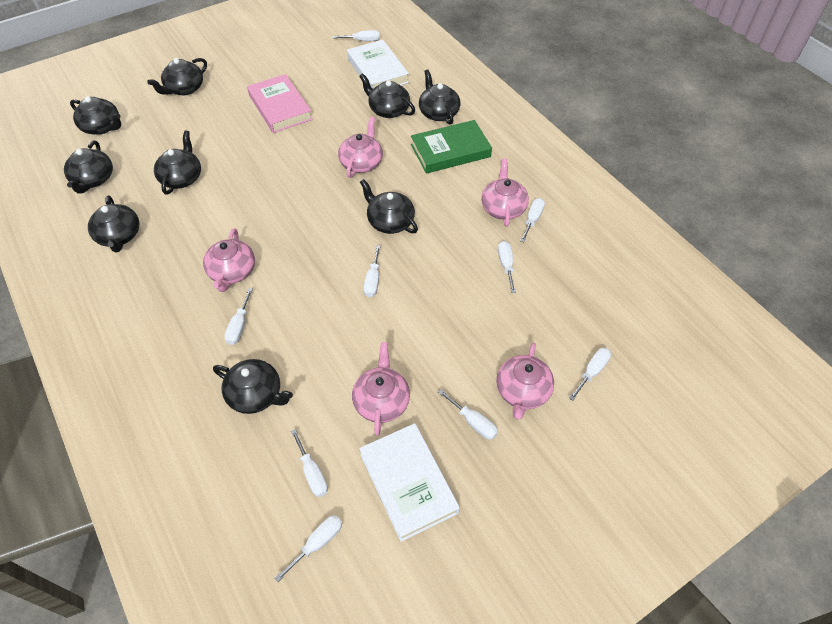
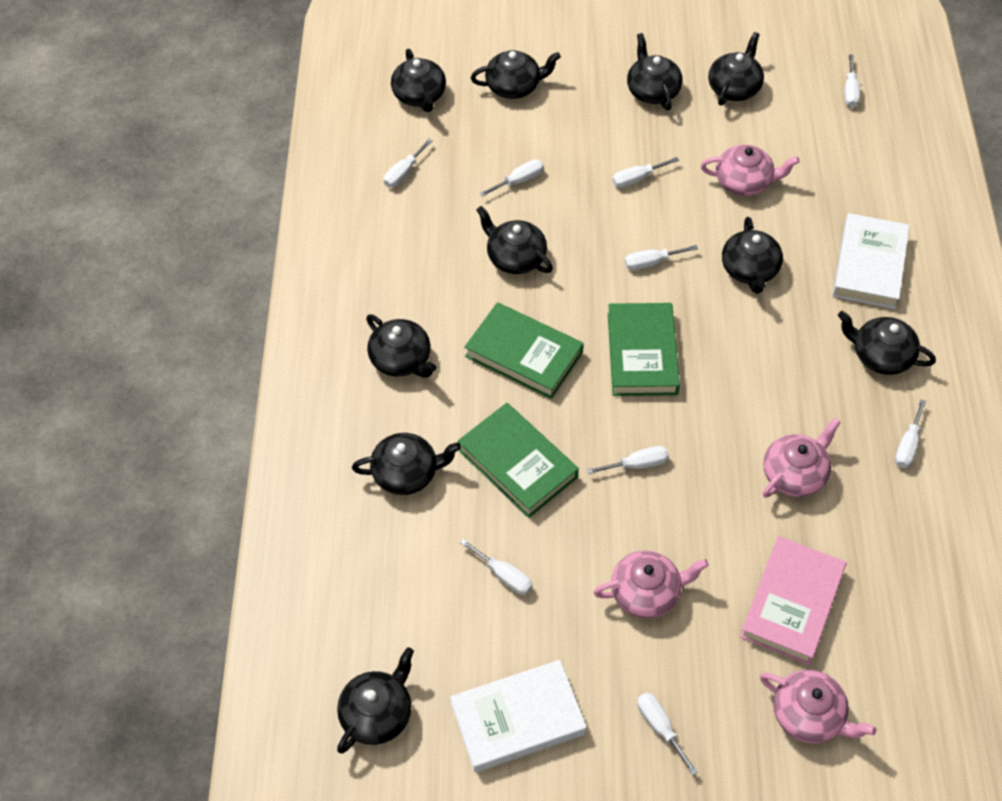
black teapot: [64,141,113,194] [70,96,121,135] [88,196,139,252] [147,58,207,95] [154,130,201,195] [213,359,293,414] [359,73,415,118] [360,179,418,234] [419,69,461,124] = 9 -> [337,647,414,753] [352,433,461,495] [366,314,437,378] [391,49,446,112] [471,50,561,99] [476,206,553,274] [627,33,683,110] [708,32,764,106] [722,217,783,294] [838,311,936,375] = 10
green book: [411,120,492,174] = 1 -> [457,403,579,518] [464,302,583,399] [608,303,680,396] = 3
pink teapot: [203,228,255,292] [338,117,383,178] [352,342,410,436] [481,159,529,227] [496,343,554,420] = 5 -> [594,550,709,618] [701,145,800,196] [760,670,877,743] [763,418,841,498] = 4

